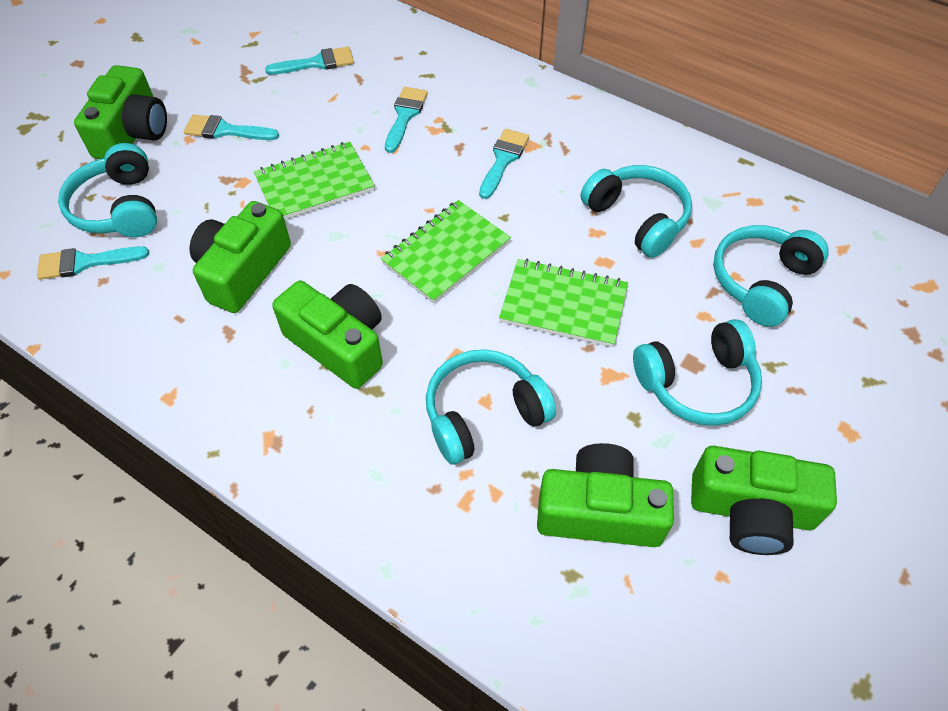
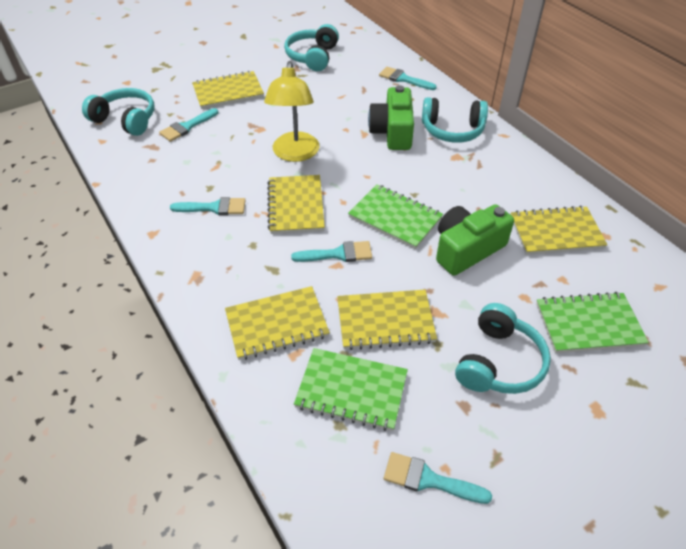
green camera: [74,65,167,159] [189,201,291,313] [272,281,383,389] [537,443,674,547] [691,446,837,555] = 5 -> [368,85,414,150] [436,204,514,276] = 2
turquoise headphones: [58,143,157,237] [426,349,556,465] [581,165,692,258] [633,319,762,426] [713,225,829,327] = 5 -> [82,88,154,136] [284,24,339,71] [422,97,488,143] [455,303,551,394] = 4
yellow lamp: none = 0 -> [264,61,319,162] = 1
yellow notebook: none = 0 -> [192,71,264,109] [225,286,330,360] [267,175,325,234] [337,290,437,350] [511,206,608,255] = 5

